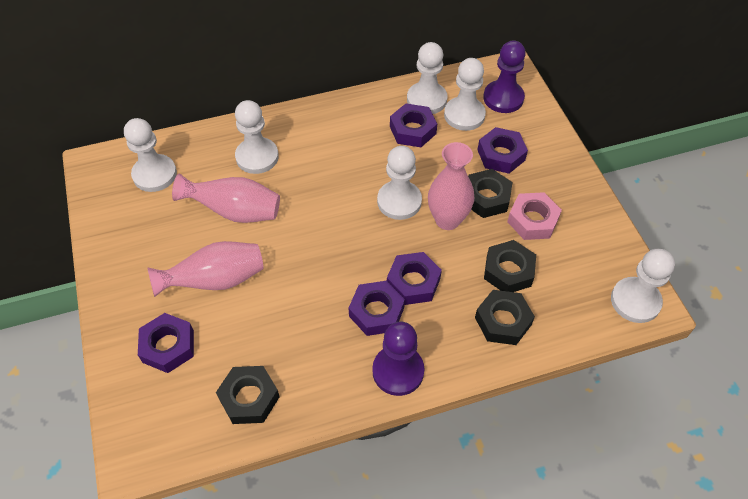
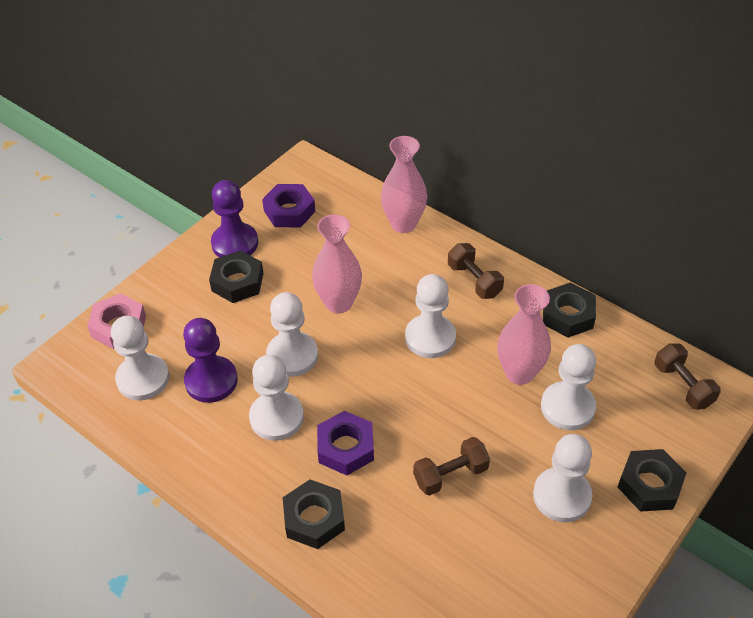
brown dumbbell: none = 0 -> [413,437,490,496] [448,243,504,299] [655,343,721,410] = 3
purple nut: [138,313,194,373] [349,281,405,336] [387,252,442,305] [390,104,437,147] [477,127,528,174] = 5 -> [262,184,315,227] [317,411,374,476] = 2

